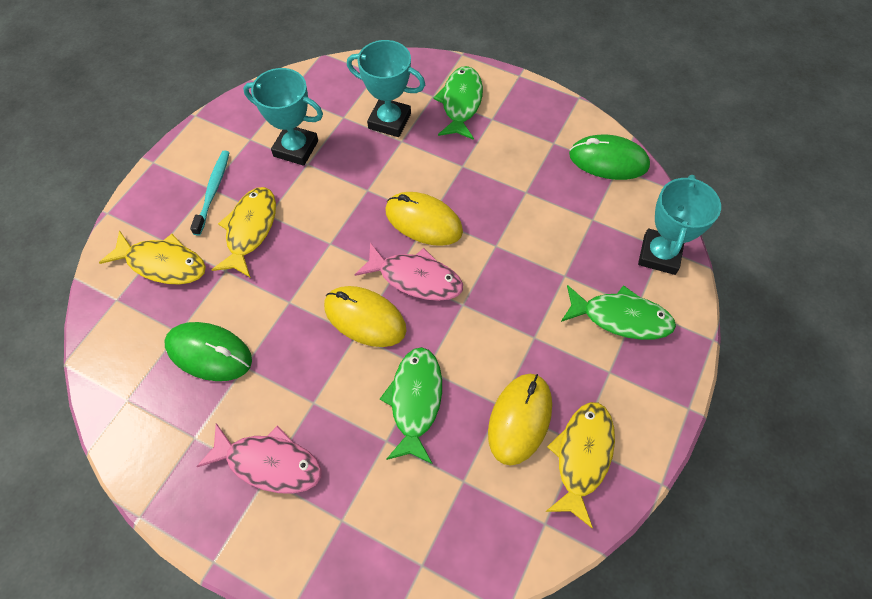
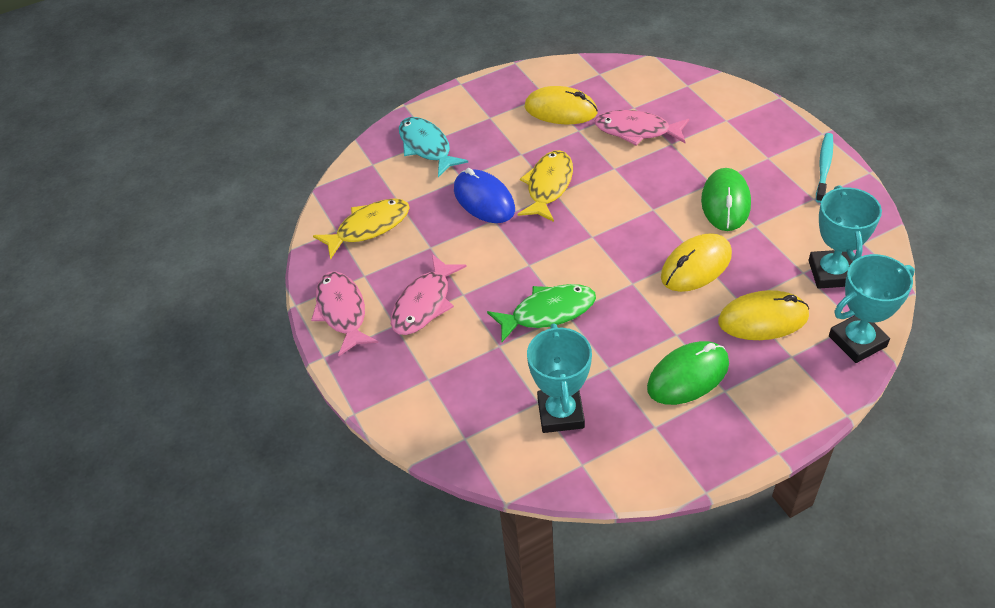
blue mouse: none = 0 -> [454,168,515,223] = 1
green fish: [380,347,442,464] [433,66,483,140] [561,285,676,340] = 3 -> [487,284,596,342] = 1
pink fish: [196,423,322,494] [354,242,463,301] = 2 -> [311,271,378,356] [391,254,467,335] [594,110,689,146] = 3
turquoise fish: none = 0 -> [399,117,468,177] = 1
yellow fish: [99,230,206,285] [212,187,276,278] [545,402,615,528] = 3 -> [313,199,410,260] [517,150,573,222] = 2

